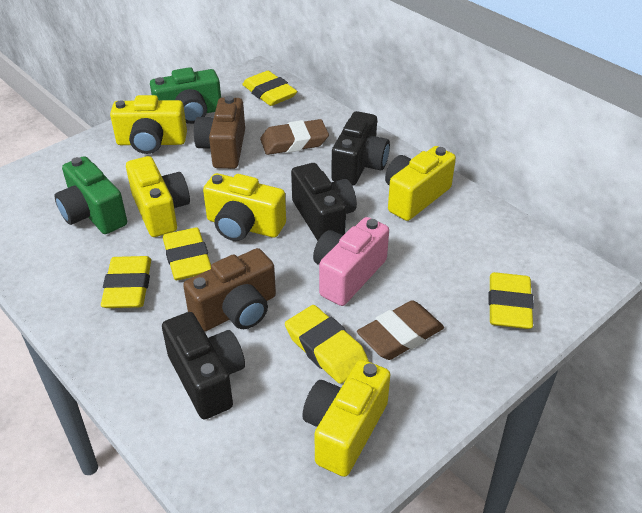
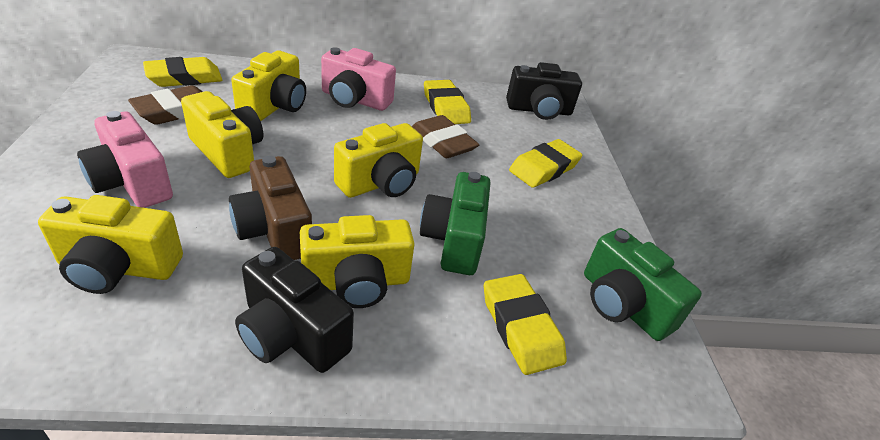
black camera: [162,312,245,419] [291,163,357,241] [331,111,390,186] = 3 -> [235,247,354,373] [506,62,582,120] = 2
brown camera: [183,248,276,332] [194,96,245,169] = 2 -> [229,156,312,260] = 1
pink camera: [313,217,389,306] = 1 -> [77,111,173,208] [321,47,396,111] = 2
yellow eraser: [101,256,151,308] [163,227,211,280] [242,71,297,106] [285,305,369,384] [488,272,534,329] = 5 -> [143,57,222,87] [424,80,471,124] [484,274,567,375] [509,139,583,188] = 4

